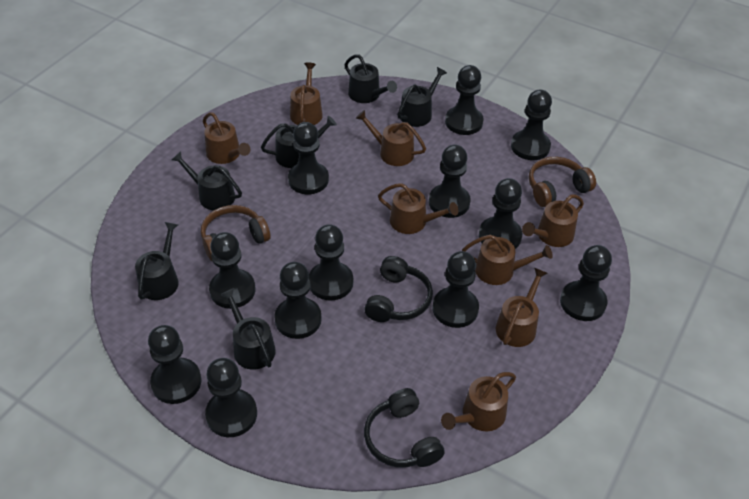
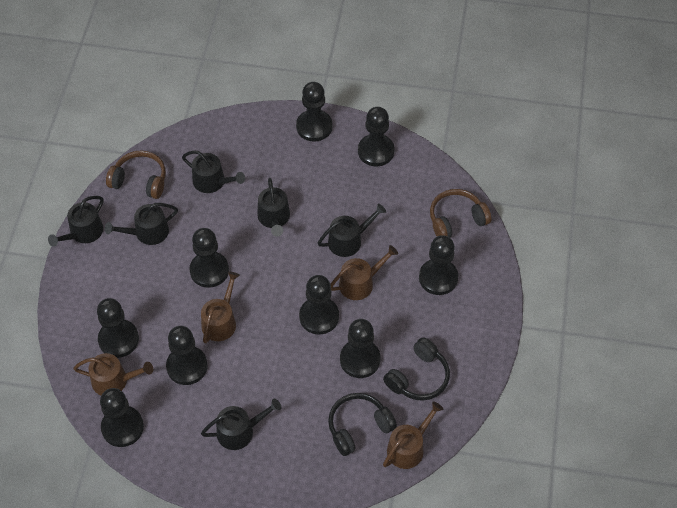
black pawn: [148,325,202,404] [205,358,257,437] [209,232,255,309] [274,262,322,339] [288,122,329,194] [309,224,353,301] [429,145,471,218] [433,251,479,328] [445,65,484,135] [479,178,522,249] [511,90,552,160] [560,245,612,321] = 12 -> [97,298,139,358] [100,388,144,447] [166,326,208,385] [189,228,229,288] [296,82,332,142] [299,275,339,334] [340,319,381,378] [358,107,395,166] [419,235,458,295] = 9
brown watering can: [203,112,250,164] [290,62,323,125] [356,110,426,166] [378,183,458,234] [441,372,516,431] [462,235,553,285] [496,268,547,347] [522,194,584,247] = 8 -> [73,353,153,395] [201,271,240,343] [330,245,398,300] [383,401,443,469] = 4

